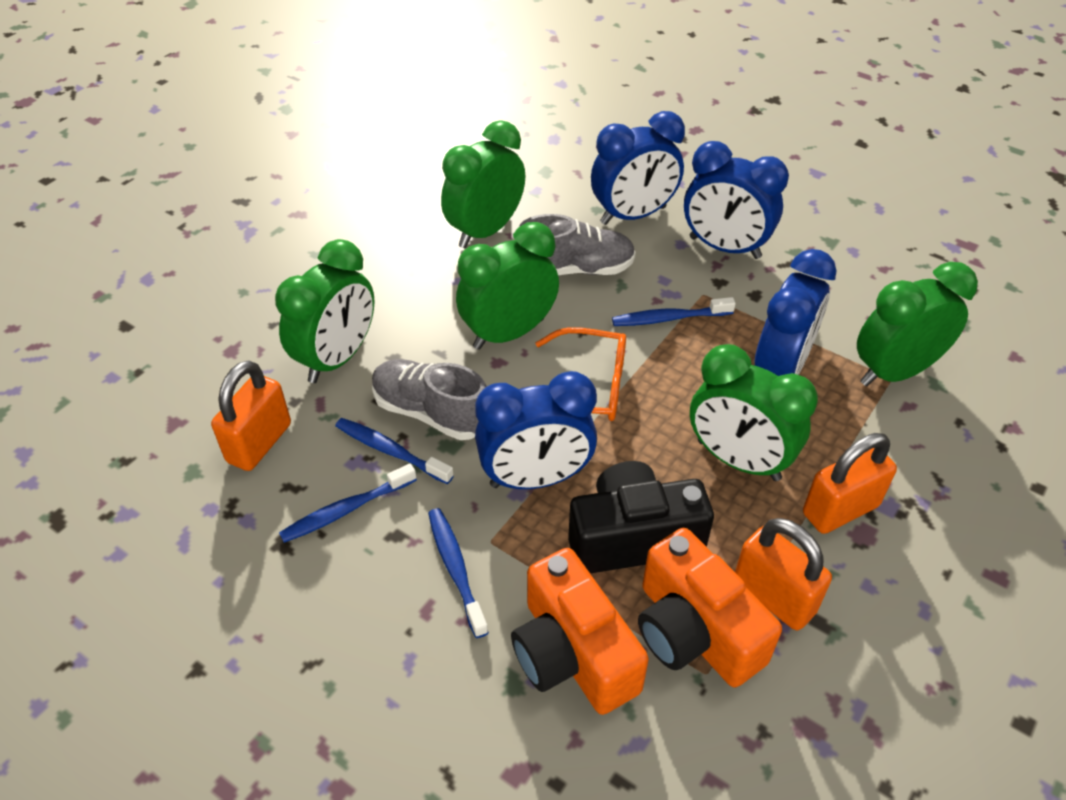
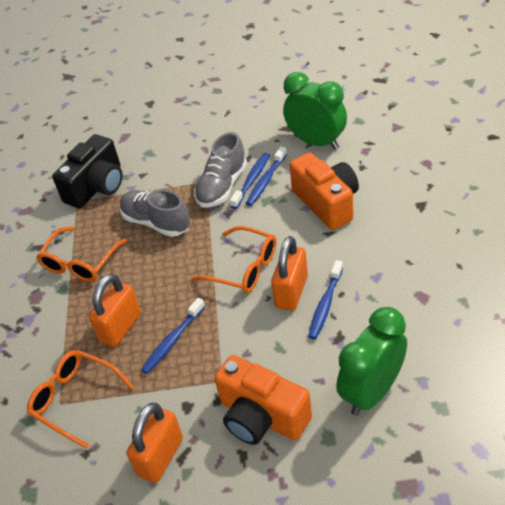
blue clock: [475,371,597,489] [591,111,685,225] [684,141,789,259] [755,249,836,376] = 4 -> none = 0
green clock: [275,239,375,383] [441,120,525,248] [456,222,559,350] [690,344,818,481] [857,262,978,386] = 5 -> [283,72,347,150] [336,307,407,416] = 2
orange glasses: [535,327,626,421] = 1 -> [27,350,134,449] [36,227,127,282] [192,226,276,293] = 3

